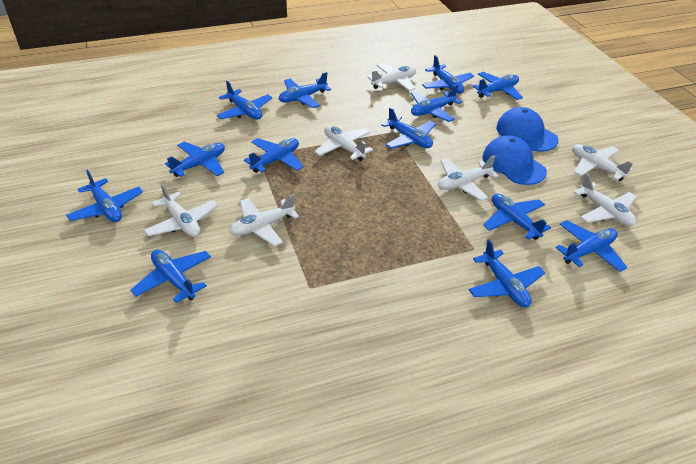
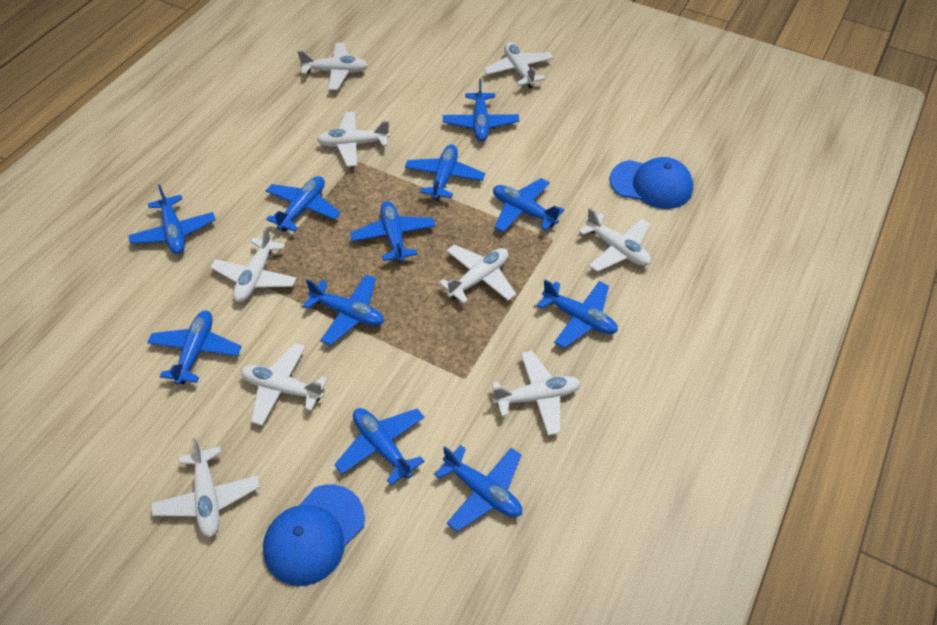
blue plane: [66,170,143,222] [130,250,211,303] [165,142,225,177] [217,81,273,120] [244,138,304,173] [279,72,331,108] [381,107,436,149] [411,85,462,122] [422,55,474,94] [469,239,545,308] [472,72,523,100] [483,194,551,240] [555,220,627,272] = 13 -> [128,184,216,254] [147,311,242,385] [266,176,341,232] [303,274,384,346] [334,408,425,485] [350,201,436,263] [405,144,485,201] [434,445,522,532] [443,79,519,142] [493,178,564,232] [537,279,618,348] = 11
white plane: [144,183,218,237] [230,194,299,246] [314,125,373,161] [367,63,416,91] [438,155,499,201] [572,144,633,181] [573,173,636,226] = 7 -> [151,438,260,537] [210,226,297,302] [241,343,328,426] [297,43,368,90] [317,112,390,167] [439,245,516,304] [484,42,554,89] [492,351,581,436] [579,208,651,272] = 9

